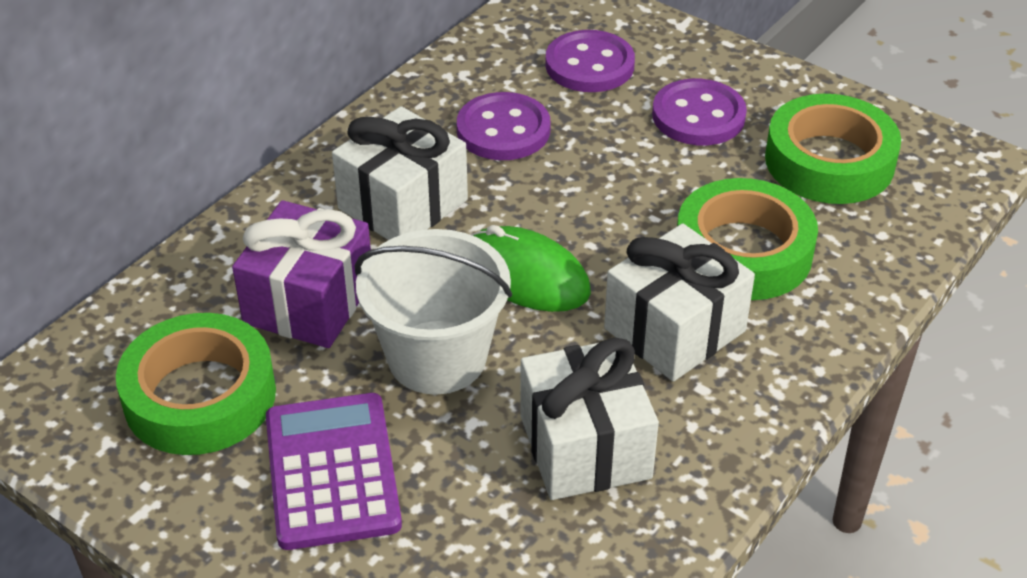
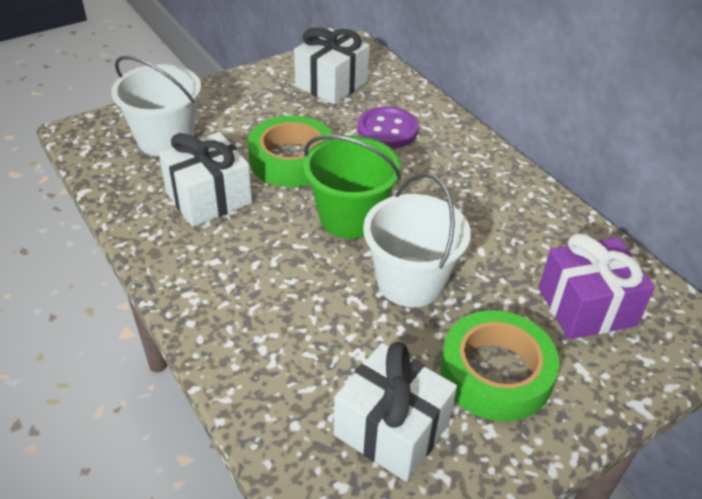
green bucket: none = 0 -> [303,135,401,239] = 1
green mouse: [471,225,591,312] = 1 -> none = 0
green tape: [116,313,276,455] [677,178,818,300] [765,94,901,204] = 3 -> [248,115,333,187] [440,310,559,421] = 2
purple button: [457,92,551,160] [545,30,635,92] [652,79,747,145] = 3 -> [357,107,418,149] = 1
purple calculator: [266,393,402,550] = 1 -> none = 0
white bucket: [355,229,512,395] = 1 -> [111,56,201,156] [363,173,471,307] = 2

